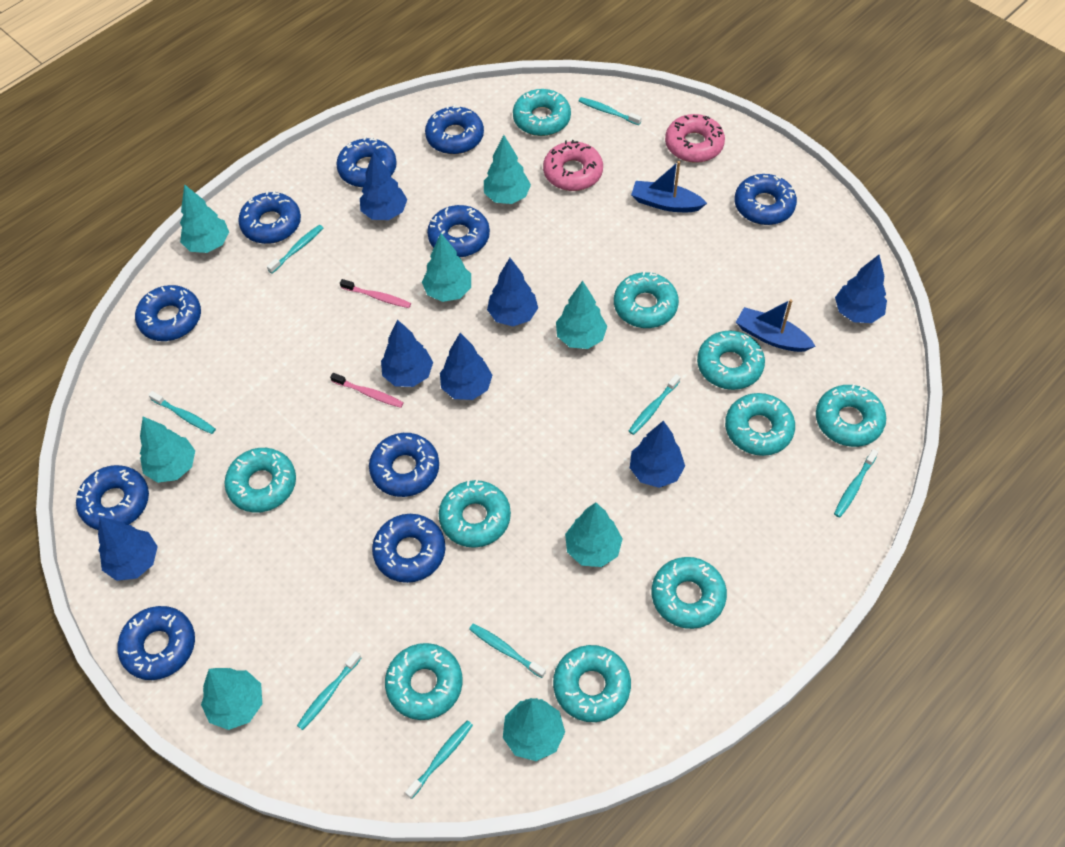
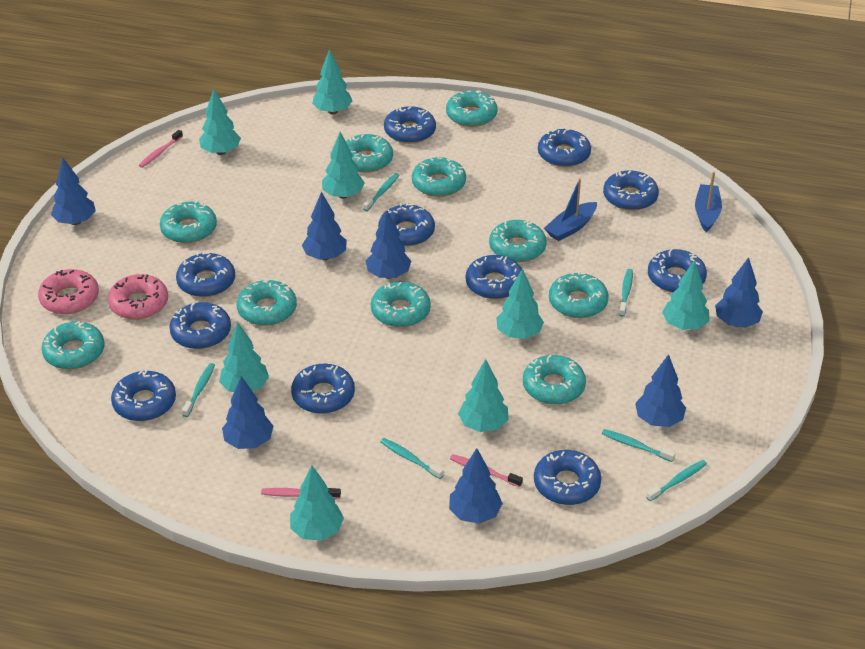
blue donut: [76,465,149,530] [117,606,195,680] [135,285,201,341] [238,191,301,244] [336,137,397,187] [369,433,439,497] [372,514,445,583] [425,105,484,154] [427,205,490,257] [735,174,797,225] = 10 -> [111,371,176,421] [169,302,231,349] [176,251,235,297] [291,364,355,414] [378,203,435,246] [384,106,436,144] [465,255,522,299] [534,450,601,505] [538,129,591,167] [603,170,659,211] [648,249,707,293] = 11
pink toothbrush: [330,373,404,408] [340,279,411,308] = 2 -> [139,130,183,168] [261,488,341,499] [450,454,523,487] = 3
turquoise toothbrush: [148,391,216,434] [267,225,323,274] [297,651,361,730] [405,720,473,799] [469,623,546,678] [579,97,642,125] [629,374,681,435] [834,449,878,518] = 8 -> [182,363,215,417] [363,173,400,211] [380,438,444,479] [602,429,676,462] [619,269,633,317] [646,460,707,501] = 6

